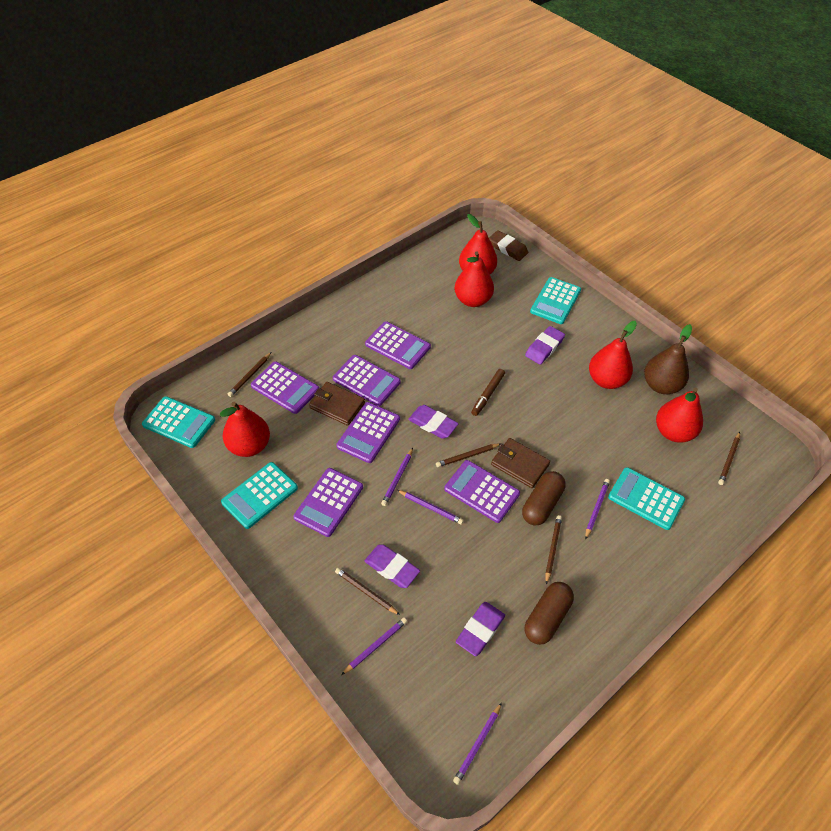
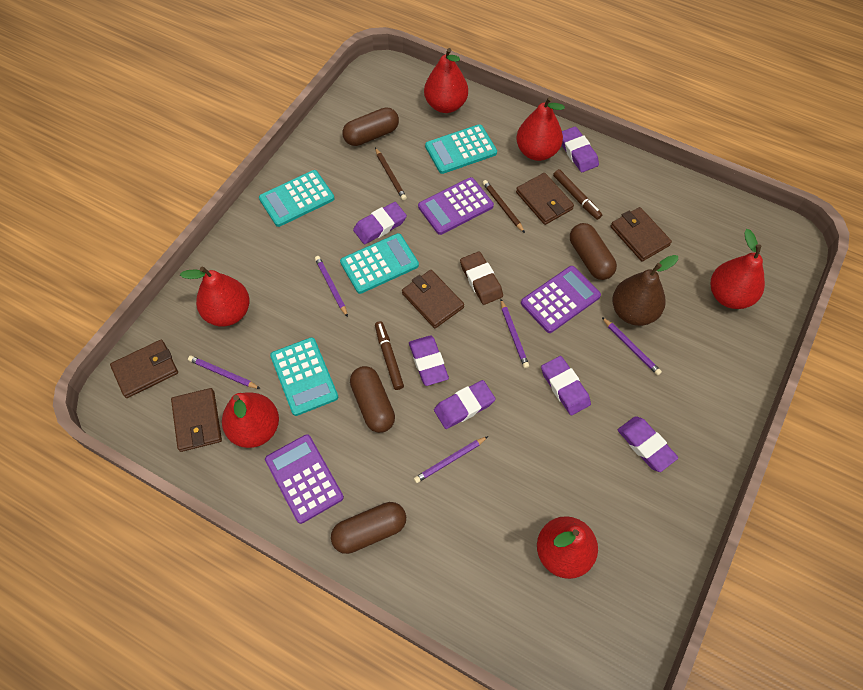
brown capsule: [522,471,566,525] [525,582,574,645] = 2 -> [331,502,406,554] [342,107,399,146] [350,366,395,433] [570,223,617,280] = 4
brown marker: [471,369,505,416] = 1 -> [375,321,404,390] [553,169,602,220] = 2
brown pencil: [228,352,272,397] [335,568,400,615] [436,443,501,467] [545,515,562,585] [718,432,740,485] = 5 -> [375,148,407,200] [483,180,525,233] = 2
brown wallet: [309,382,365,426] [491,438,550,488] = 2 -> [110,340,178,398] [171,388,222,452] [402,270,464,328] [516,173,574,225] [611,207,672,262] = 5
purple calculator: [251,361,319,414] [293,468,363,537] [333,355,401,406] [336,402,400,463] [365,321,431,369] [444,460,520,523] = 6 -> [265,434,344,524] [418,177,494,235] [521,266,601,333] = 3
purple eraser: [364,545,420,588] [408,405,459,439] [456,602,505,656] [525,326,565,365] = 4 -> [353,202,407,245] [409,336,449,386] [434,380,495,429] [541,356,591,415] [562,126,599,172] [618,416,678,472] = 6
red pear: [220,402,270,457] [454,251,494,307] [459,214,497,274] [589,321,637,389] [656,388,703,443] = 5 -> [180,267,250,327] [222,392,279,448] [424,48,468,113] [516,97,565,161] [537,516,598,579] [711,229,765,309] = 6

